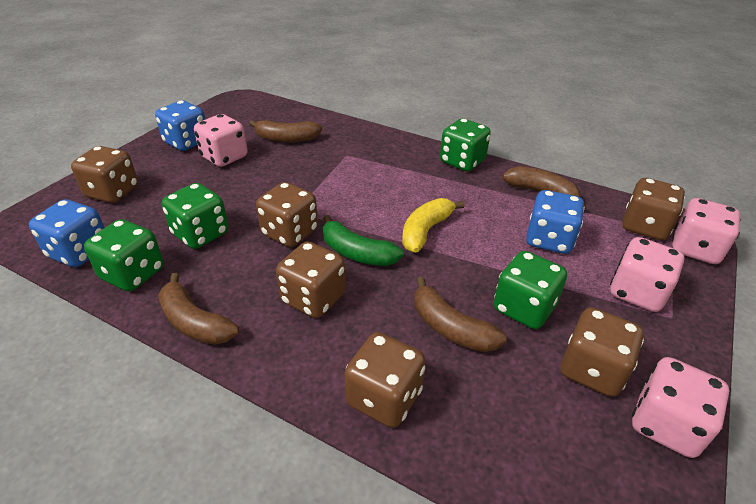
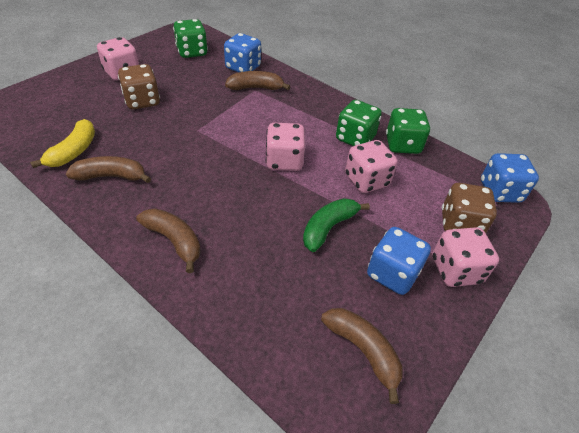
brown dice: [71,146,138,203] [256,182,318,247] [276,241,346,318] [345,332,426,428] [561,307,644,397] [623,178,685,240] = 6 -> [118,64,160,109] [442,183,497,233] = 2
green dice: [84,219,164,291] [162,183,228,249] [440,119,491,171] [494,251,567,329] = 4 -> [173,19,208,58] [336,100,382,146] [386,108,430,154] = 3

